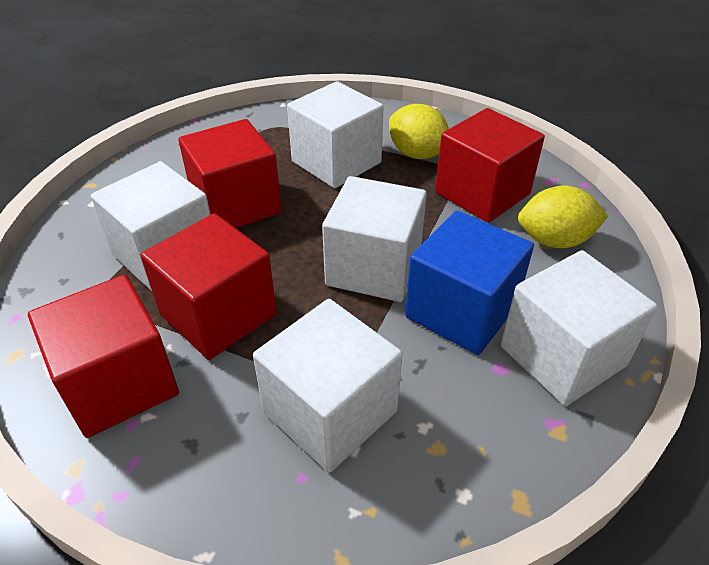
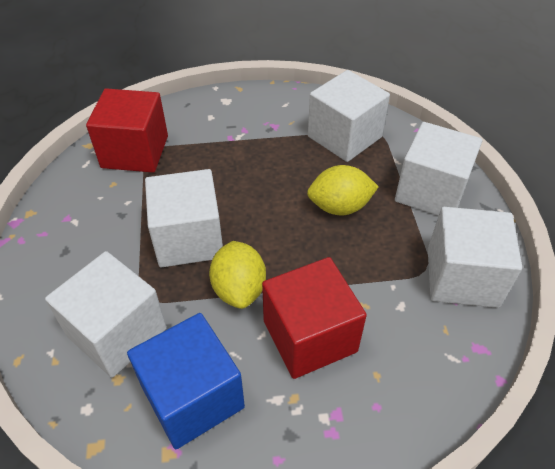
red cube: [28,275,179,438] [141,213,277,360] [178,119,282,228] [435,108,545,223] = 4 -> [86,88,168,173] [262,257,367,379] = 2

